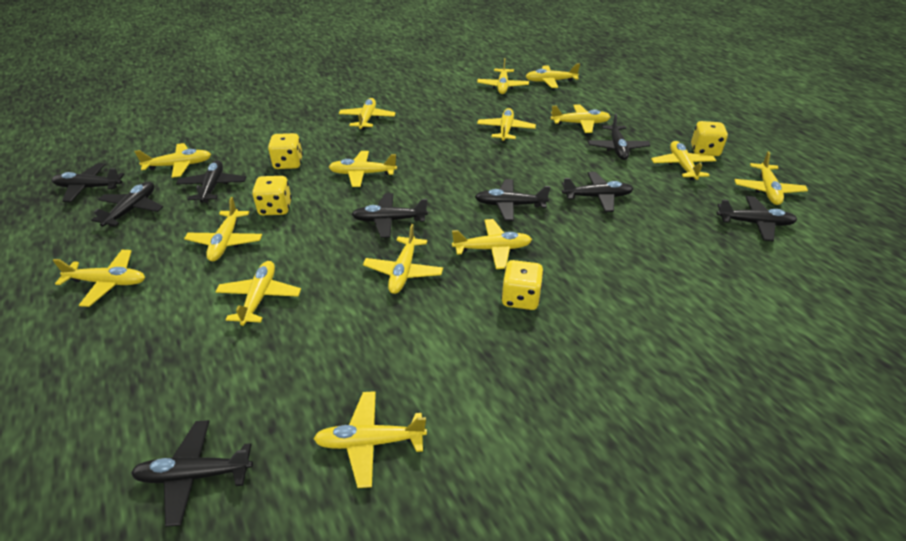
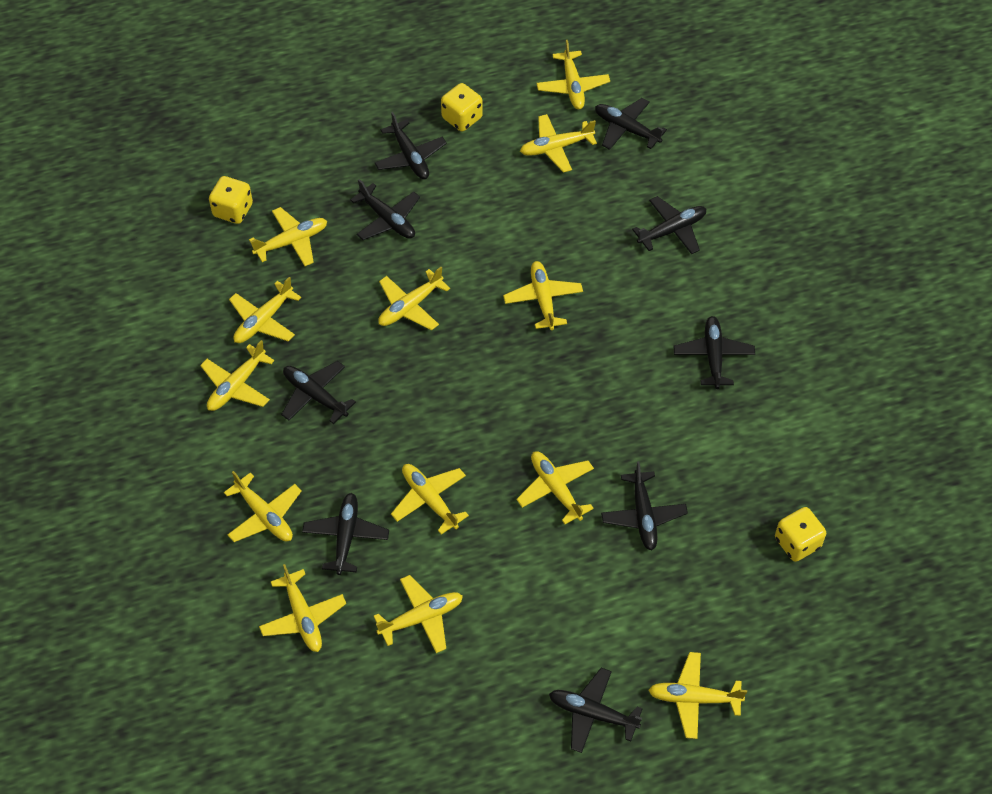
yellow dice: [252,176,292,215] [268,133,303,169] [501,260,544,310] [691,121,728,156] = 4 -> [209,176,253,224] [441,83,483,131] [775,507,826,562] = 3
yellow plane: [53,250,145,307] [134,143,211,178] [184,197,262,261] [215,261,301,326] [313,391,427,488] [329,151,397,187] [339,98,396,130] [363,224,443,294] [452,219,532,269] [477,58,529,94] [477,108,536,142] [525,64,580,88] [550,105,610,133] [651,141,717,180] [734,151,808,205] = 15 -> [200,340,274,411] [224,471,302,542] [229,277,301,343] [249,207,327,266] [259,564,346,652] [374,575,463,653] [378,267,450,330] [391,464,469,535] [503,261,583,330] [516,451,594,524] [520,114,597,173] [536,40,610,109] [648,652,747,739] = 13

